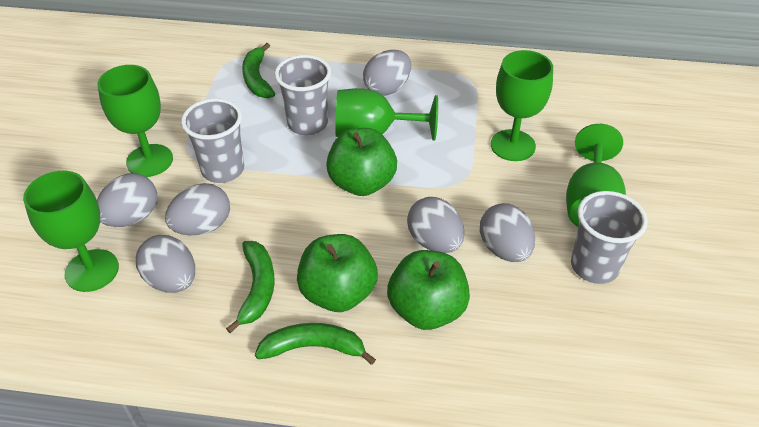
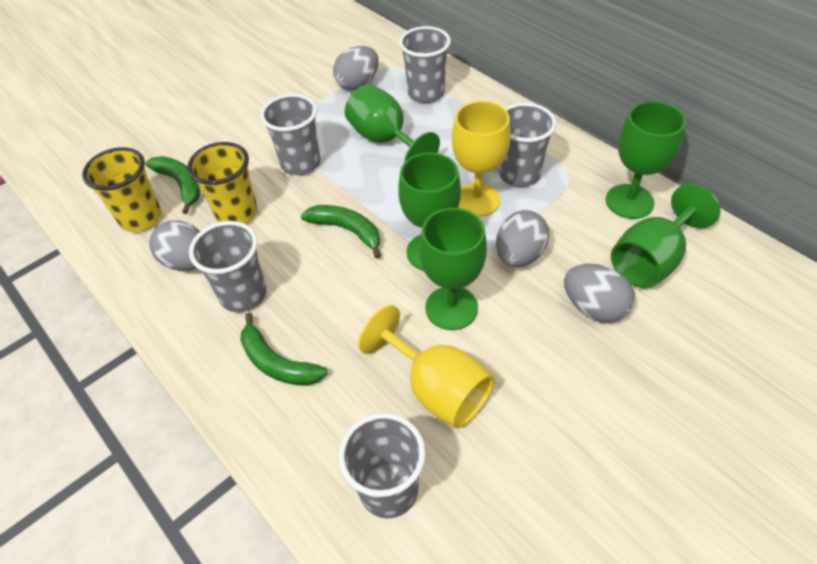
green apple: [297,234,378,312] [326,128,397,196] [387,250,470,330] = 3 -> none = 0
grey cup: [181,98,244,183] [275,55,331,135] [571,191,648,284] = 3 -> [189,221,267,312] [260,94,320,175] [339,413,426,518] [399,26,451,103] [499,103,556,187] = 5
grey egg: [97,173,157,227] [136,235,195,293] [165,183,230,235] [363,50,411,96] [407,197,464,253] [480,203,535,262] = 6 -> [149,220,200,271] [333,46,379,91] [496,210,549,267] [564,264,635,323] = 4
yellow cup: none = 0 -> [82,147,162,232] [187,142,258,224] = 2
yellow goblet: none = 0 -> [358,305,495,428] [452,101,511,217] = 2

